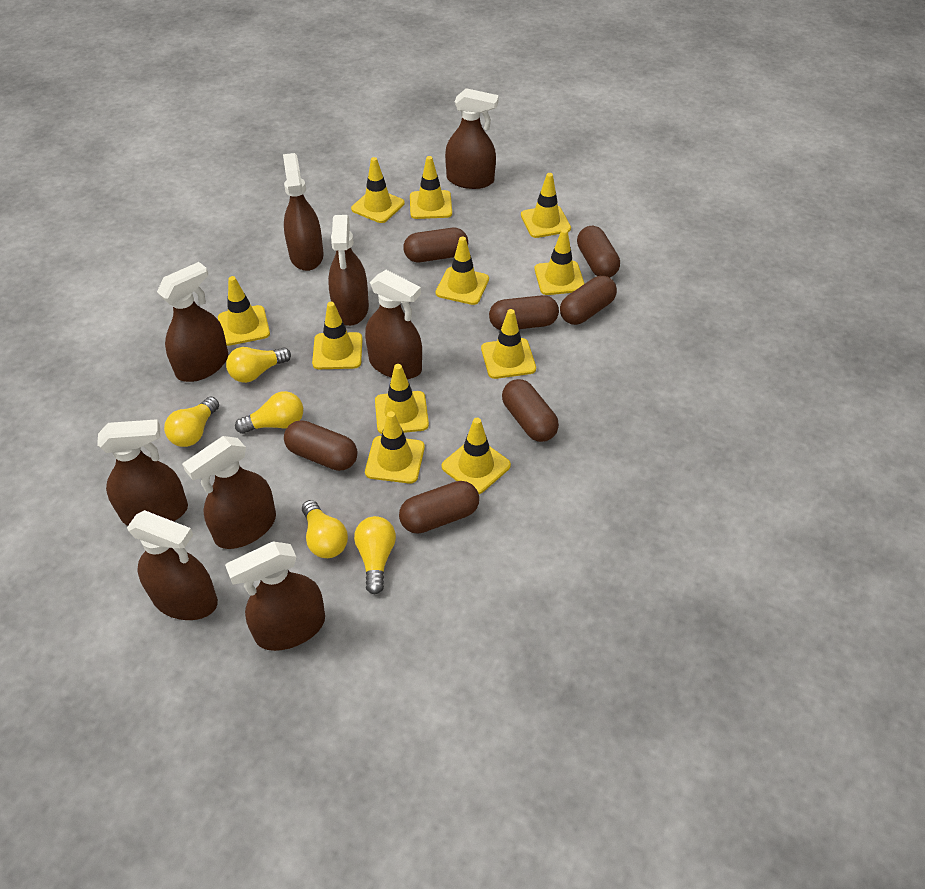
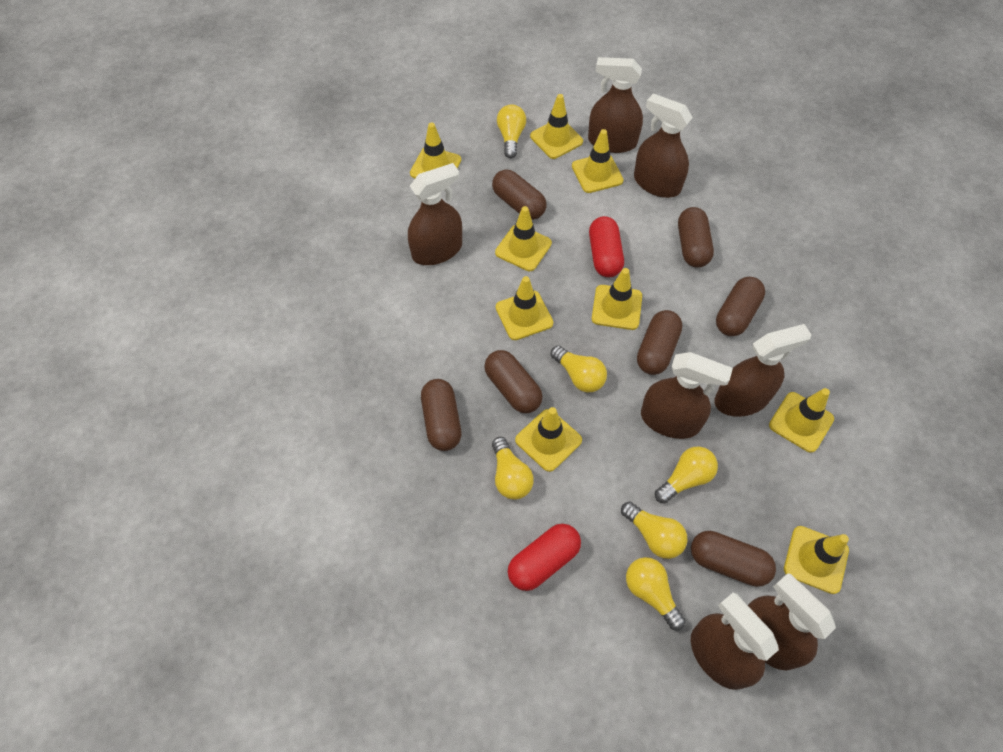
brown spray bottle: [97,419,188,526] [127,510,218,620] [157,262,228,382] [182,436,276,549] [225,542,325,651] [283,153,324,271] [328,215,369,326] [365,270,422,379] [445,88,499,189] = 9 -> [408,163,462,265] [588,57,643,153] [634,94,693,198] [641,352,733,439] [691,593,779,690] [714,324,812,417] [748,573,836,670] = 7
red capsule: none = 0 -> [508,524,581,591] [589,216,624,277] = 2
yellow light bulb: [164,396,219,447] [226,347,291,383] [235,391,303,434] [302,500,348,558] [354,516,396,594] = 5 -> [492,437,534,500] [497,104,526,158] [551,345,607,392] [621,502,687,559] [626,557,686,631] [655,446,718,504] = 6
yellow traffic cone: [218,276,270,346] [312,302,363,369] [351,157,405,223] [365,411,425,484] [375,364,429,434] [410,156,452,219] [436,237,489,305] [442,418,511,494] [481,309,536,379] [521,173,571,238] [534,229,585,295] = 11 -> [410,122,461,178] [495,206,552,271] [496,276,553,340] [515,407,582,472] [530,94,583,159] [572,129,624,193] [592,268,642,330] [769,388,834,453] [784,526,849,594] = 9

